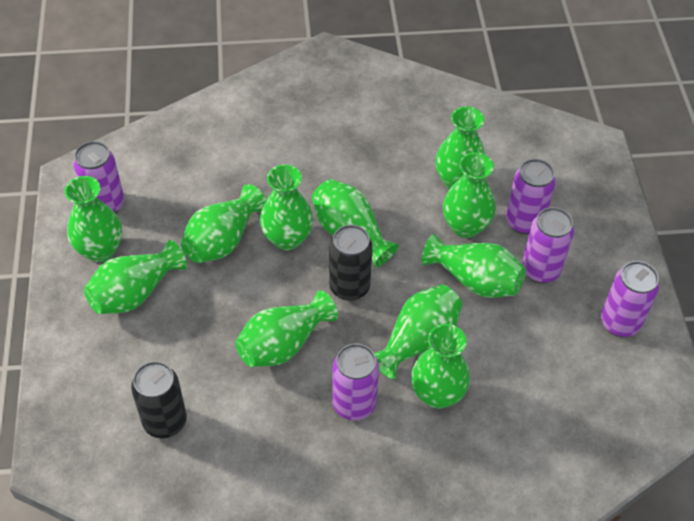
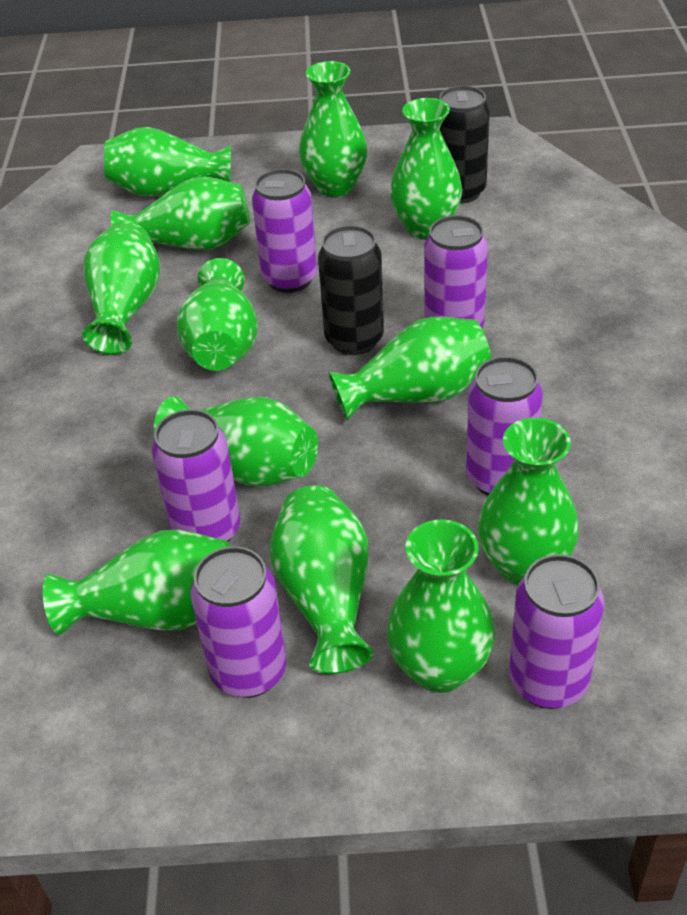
green vase: [65,176,122,262] [84,240,187,314] [181,184,266,263] [235,290,338,367] [260,165,313,251] [312,179,399,268] [374,284,463,380] [411,324,470,409] [422,234,526,298] [435,106,486,189] [443,152,496,238] = 11 -> [43,530,231,635] [82,221,160,355] [104,127,231,197] [111,177,250,250] [154,396,318,487] [176,258,258,371] [270,485,373,674] [299,61,367,197] [328,317,491,421] [387,519,495,693] [390,98,462,239] [478,418,579,585] = 12
purple can: [73,141,124,213] [332,344,379,420] [506,159,556,234] [522,207,574,283] [601,261,659,337] = 5 -> [152,409,240,542] [190,546,287,698] [252,169,317,293] [424,215,488,328] [466,356,543,496] [509,554,604,709] = 6

